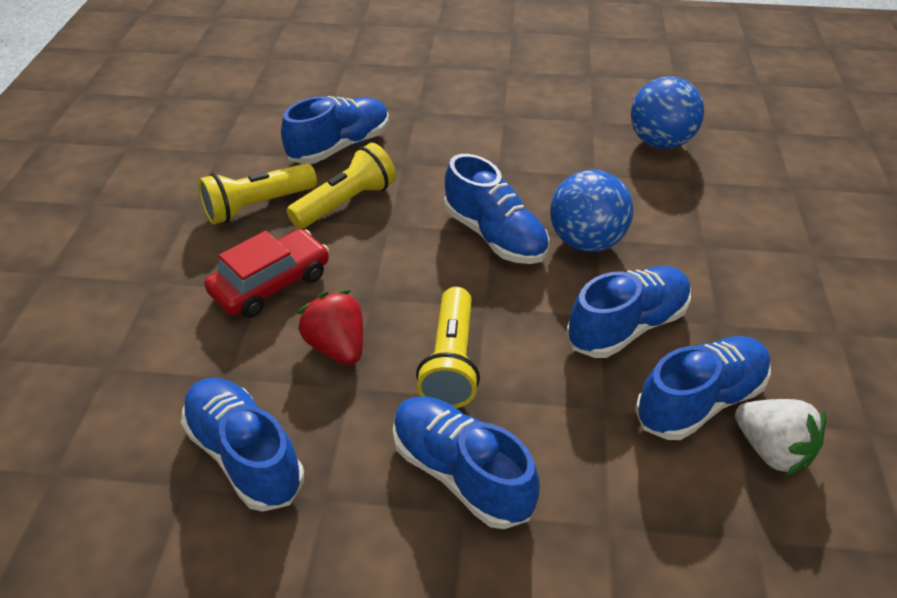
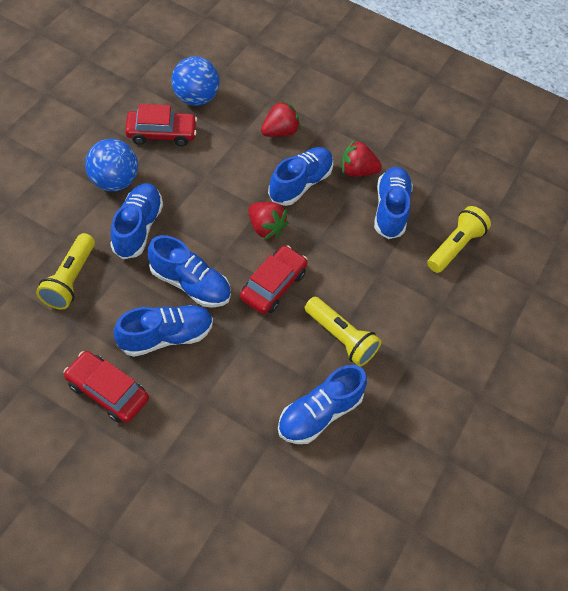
red car: [204,229,329,318] = 1 -> [63,351,149,423] [125,104,197,146] [240,245,308,314] = 3
red strawberry: [297,290,363,365] = 1 -> [248,202,289,240] [261,100,301,137] [341,140,382,177] = 3
white strawberry: [735,399,826,476] = 1 -> none = 0

